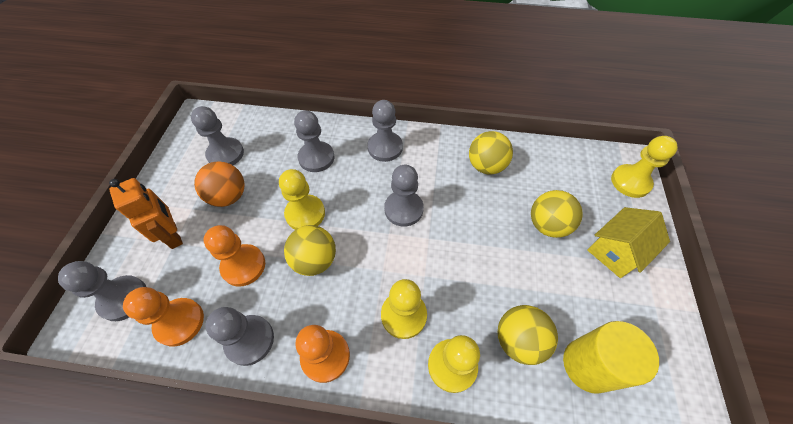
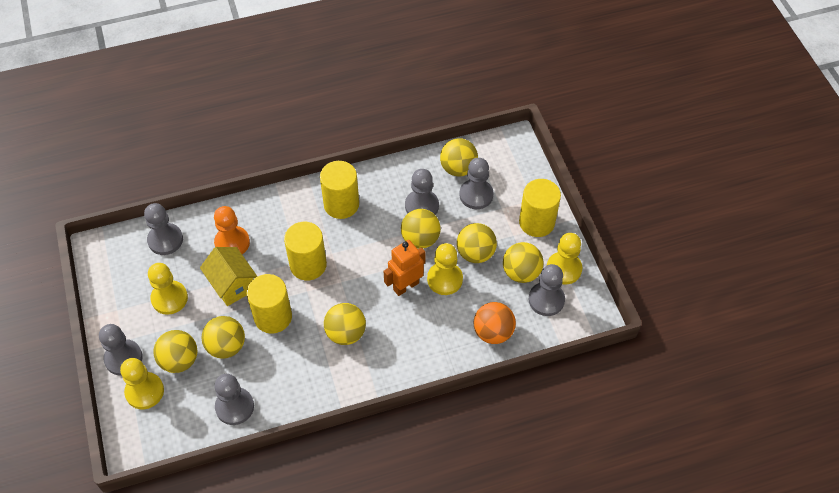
orange pawn: [123,287,204,347] [204,225,265,287] [295,325,350,383] = 3 -> [214,206,250,254] = 1
yellow ball: [284,225,336,276] [469,131,513,175] [498,305,558,365] [531,190,583,238] = 4 -> [153,330,197,373] [202,316,245,359] [324,303,366,345] [401,209,441,249] [440,138,478,176] [457,223,497,263] [503,242,544,283] = 7
yellow cylinder: [563,321,659,394] = 1 -> [247,274,292,334] [284,222,327,280] [320,161,359,219] [519,179,561,237] = 4

